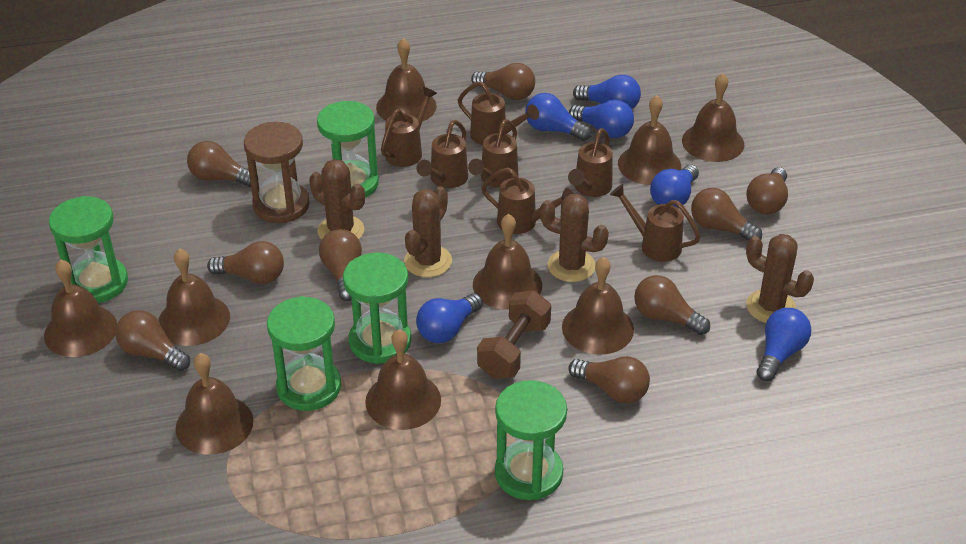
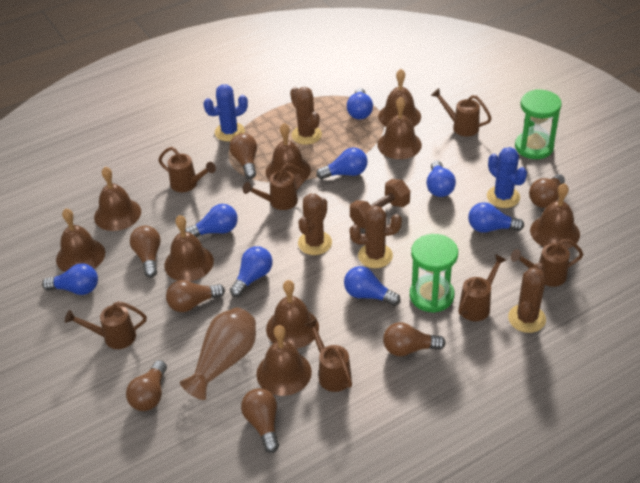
blue cactus: none = 0 -> [203,84,248,142] [487,147,527,208] = 2
blue light bulb: [416,293,483,343] [525,93,592,141] [569,100,634,138] [573,75,641,109] [650,165,699,208] [757,308,811,381] = 6 -> [42,263,98,295] [185,204,238,237] [230,246,273,297] [316,148,368,179] [344,266,401,306] [347,88,373,120] [426,161,456,197] [468,202,524,233] = 8
brown hourglass: [244,122,310,223] = 1 -> none = 0
brown light bulb: [115,310,190,371] [187,141,258,187] [207,241,284,284] [319,229,362,301] [471,63,535,100] [568,356,650,404] [634,275,710,335] [691,188,762,241] [746,167,788,215] = 9 -> [126,360,167,411] [130,226,161,277] [166,280,225,312] [229,133,257,179] [241,388,279,453] [383,322,446,357] [529,174,565,208] = 7
brown vase: none = 0 -> [180,308,256,400] = 1
green hourglass: [49,196,128,303] [267,296,341,411] [317,101,379,198] [343,252,411,364] [495,380,567,500] = 5 -> [410,234,458,313] [515,89,562,159] = 2

